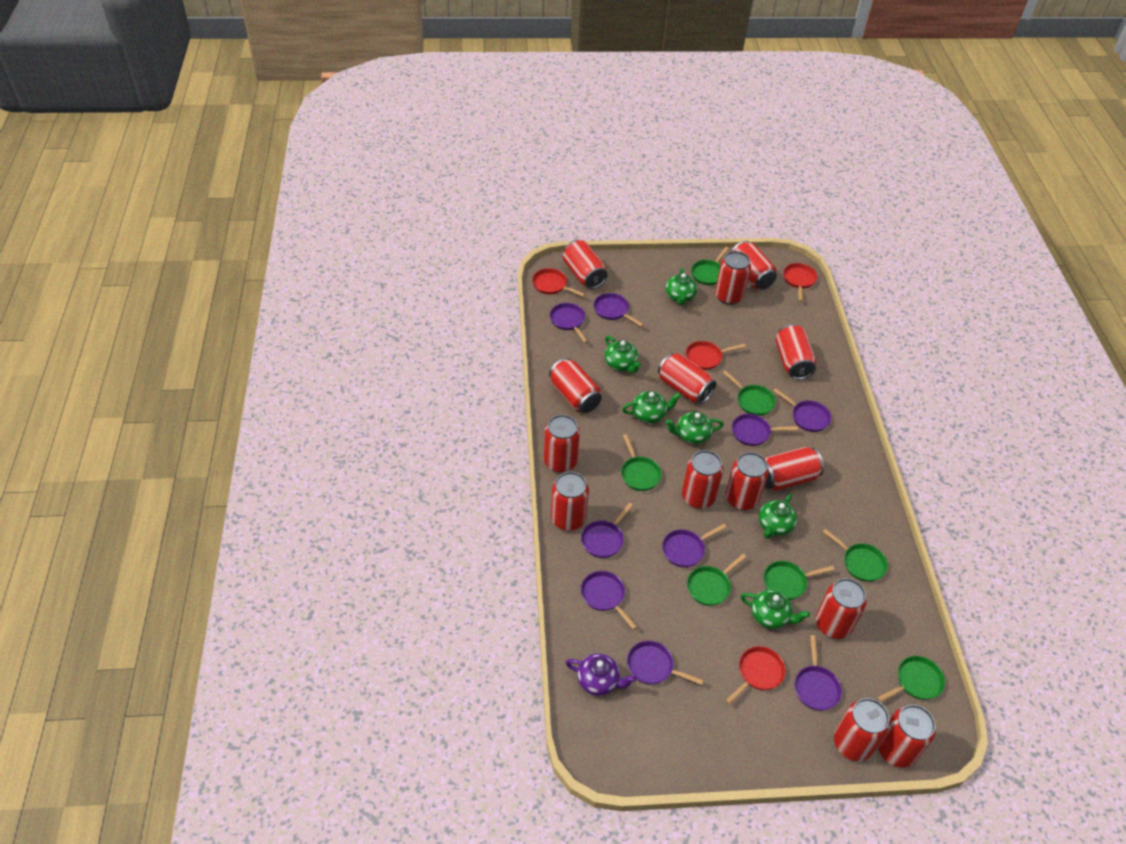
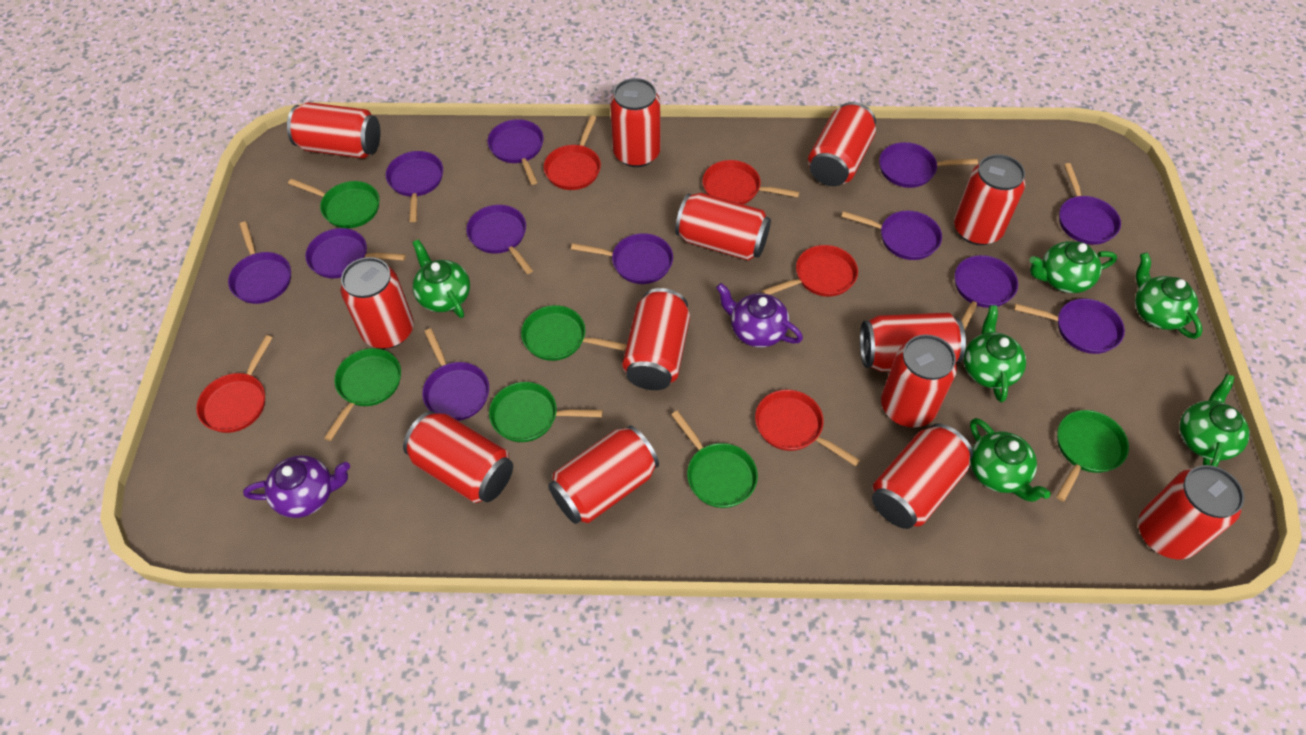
green pan: [621,434,662,491] [687,554,747,606] [691,247,729,285] [723,370,776,416] [763,561,835,600] [823,529,888,582] [877,656,945,702] = 7 -> [288,179,379,228] [324,348,401,441] [489,382,603,442] [521,305,627,361] [671,411,758,508] [1056,410,1129,502] = 6
purple pan: [550,303,588,343] [581,503,633,558] [581,571,637,630] [594,293,644,327] [627,641,704,685] [662,524,727,567] [732,414,798,446] [774,389,831,432] [795,635,842,711] = 9 -> [228,222,291,304] [305,228,406,278] [386,151,443,222] [422,328,489,421] [466,205,533,274] [488,119,544,185] [571,233,673,284] [841,211,942,260] [879,142,978,188] [955,255,1018,329] [1014,299,1125,354] [1059,163,1121,245] = 12
purple teapot: [566,653,636,696] = 1 -> [243,455,350,518] [716,283,803,347] = 2
red can: [544,415,580,473] [549,358,602,413] [551,472,589,531] [563,240,608,289] [658,353,716,404] [682,450,723,509] [715,251,751,305] [725,452,769,510] [731,241,777,290] [765,447,824,491] [775,324,816,380] [816,578,867,639] [834,698,890,761] [878,705,936,768] = 14 -> [287,102,380,159] [340,257,414,349] [403,411,513,503] [548,425,659,524] [610,78,661,167] [622,288,690,390] [675,193,771,261] [808,102,876,186] [860,313,966,372] [872,424,973,529] [881,335,957,428] [954,154,1026,245] [1138,465,1244,560] = 13
red pan: [532,268,585,297] [686,341,746,370] [726,646,786,705] [783,263,818,302] = 4 -> [196,335,273,433] [544,116,601,190] [703,160,800,204] [755,390,860,466] [762,245,858,297] = 5

